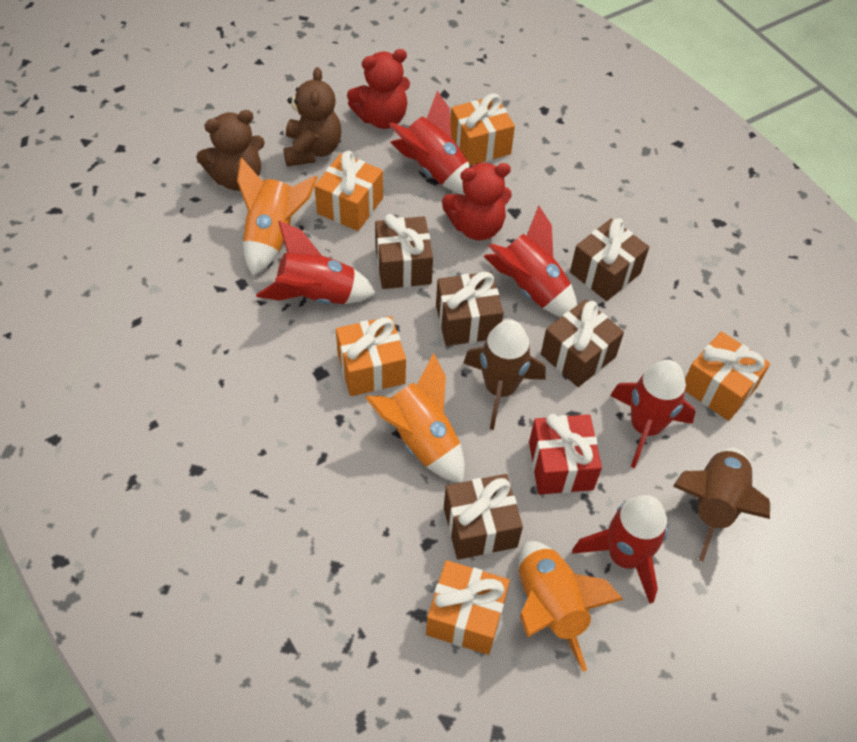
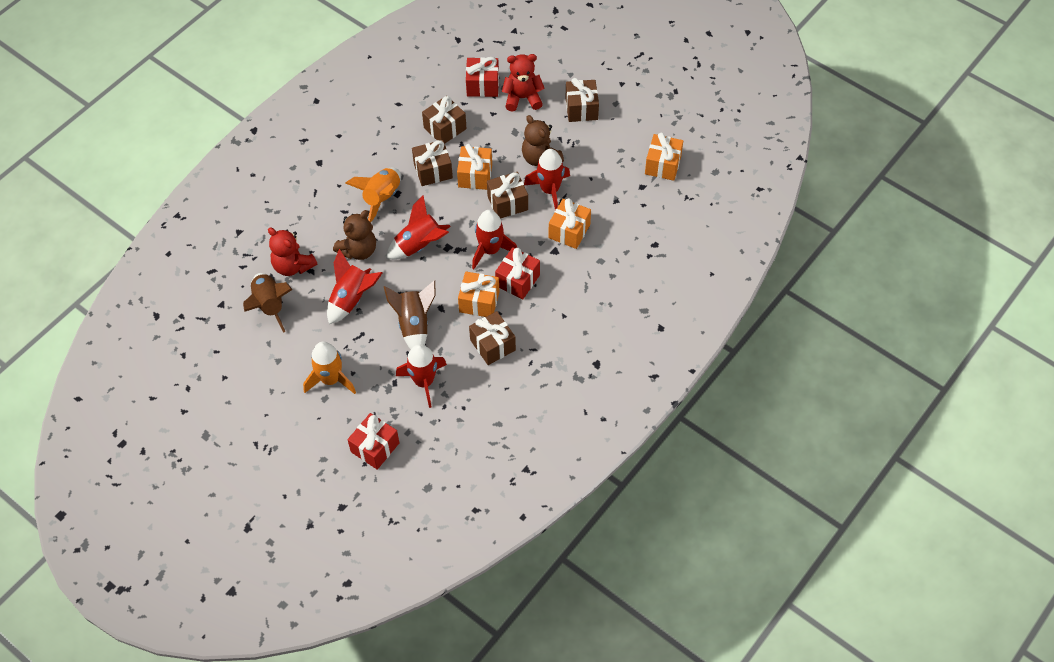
orange gift: [315,151,383,231] [336,316,406,396] [426,560,510,655] [450,93,515,165] [685,331,770,421] = 5 -> [457,144,492,190] [458,272,499,317] [549,198,591,249] [645,132,683,181] = 4
orange rocket: [237,157,318,276] [365,353,465,483] [519,541,624,672] = 3 -> [303,342,356,394] [345,168,401,223] = 2
red gift: [529,414,602,495] = 1 -> [348,413,399,470] [466,57,499,97] [495,247,540,299] = 3

